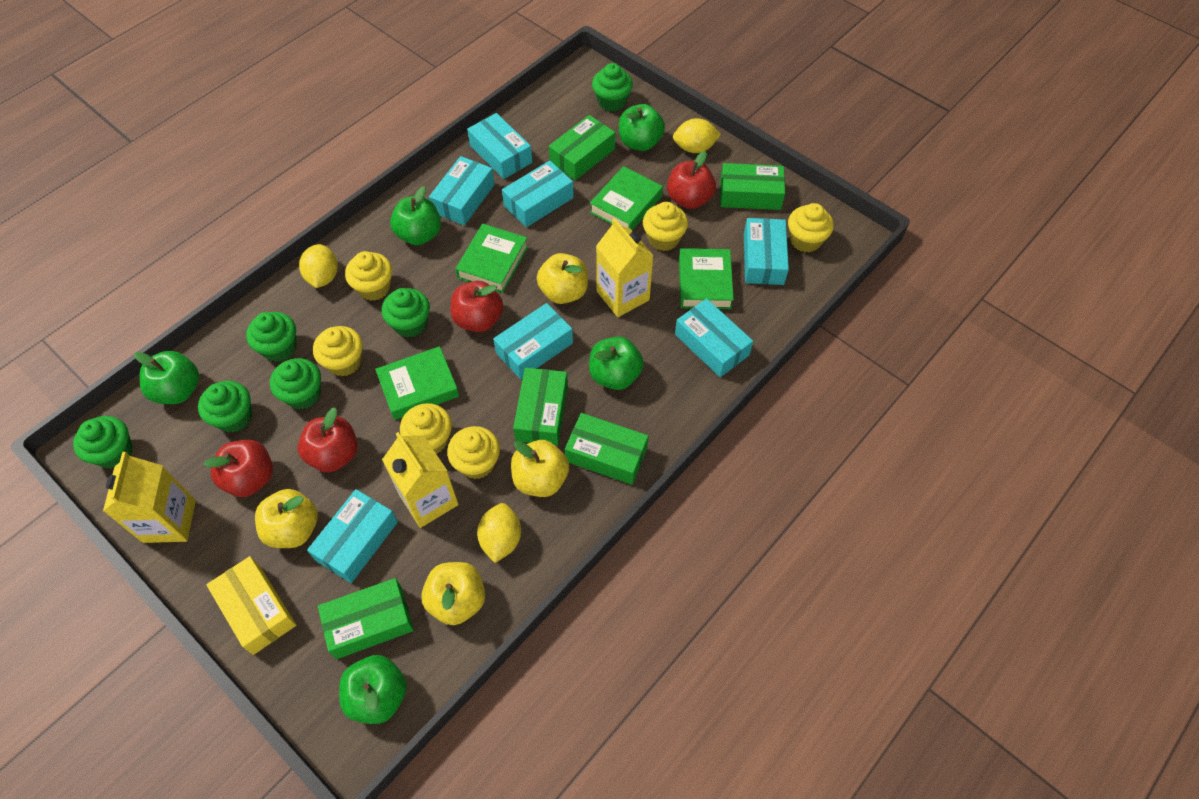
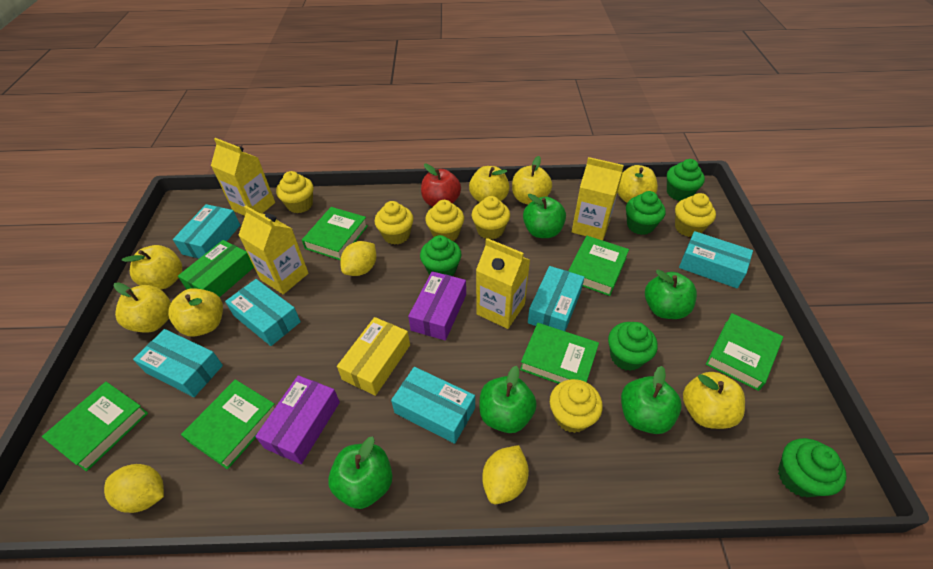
green book: [375,346,459,420] [456,224,528,293] [590,166,663,230] [679,248,734,309] = 4 -> [42,382,148,472] [181,379,275,469] [302,207,368,260] [520,323,599,384] [568,236,629,296] [706,313,783,391] = 6
green box: [318,578,414,659] [513,368,568,446] [549,115,615,181] [565,413,649,485] [720,163,785,210] = 5 -> [178,240,254,297] = 1
green cupcake: [73,416,133,469] [198,381,252,433] [246,312,296,362] [270,358,321,409] [382,288,430,338] [592,63,633,112] = 6 -> [420,235,461,276] [608,322,658,371] [626,191,666,235] [667,159,705,201] [778,438,846,497] = 5
purple box: none = 0 -> [255,375,340,464] [408,271,466,340] = 2
red apple: [204,440,273,497] [298,408,358,472] [451,281,503,332] [667,151,716,209] = 4 -> [421,164,461,207] = 1
turquoise box: [307,489,398,583] [429,156,495,225] [467,113,532,179] [493,303,573,379] [502,161,574,227] [675,298,753,377] [744,218,789,285] = 7 -> [133,329,223,397] [173,204,240,258] [225,279,301,346] [391,367,475,444] [528,266,584,331] [679,231,753,288] = 6
yellow apple: [255,489,318,548] [421,562,485,625] [511,440,569,497] [537,253,588,304] = 4 -> [113,282,171,333] [122,245,182,289] [168,288,223,336] [469,166,510,202] [512,156,552,204] [618,165,658,203] [683,372,745,429] = 7
yellow carton: [103,452,196,543] [382,432,459,528] [596,218,654,317] = 3 -> [211,138,275,216] [238,205,308,294] [476,238,530,329] [572,157,624,241] = 4

